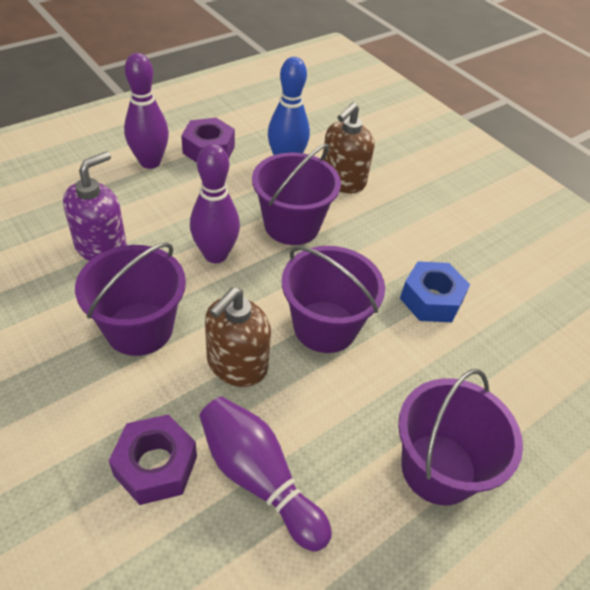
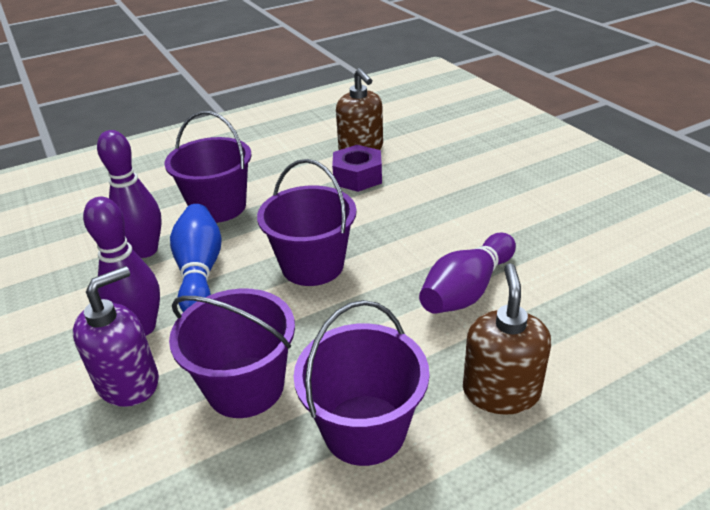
blue nut: [400,261,470,322] = 1 -> none = 0
purple nut: [109,414,197,505] [181,118,235,163] = 2 -> [332,145,382,192] = 1

